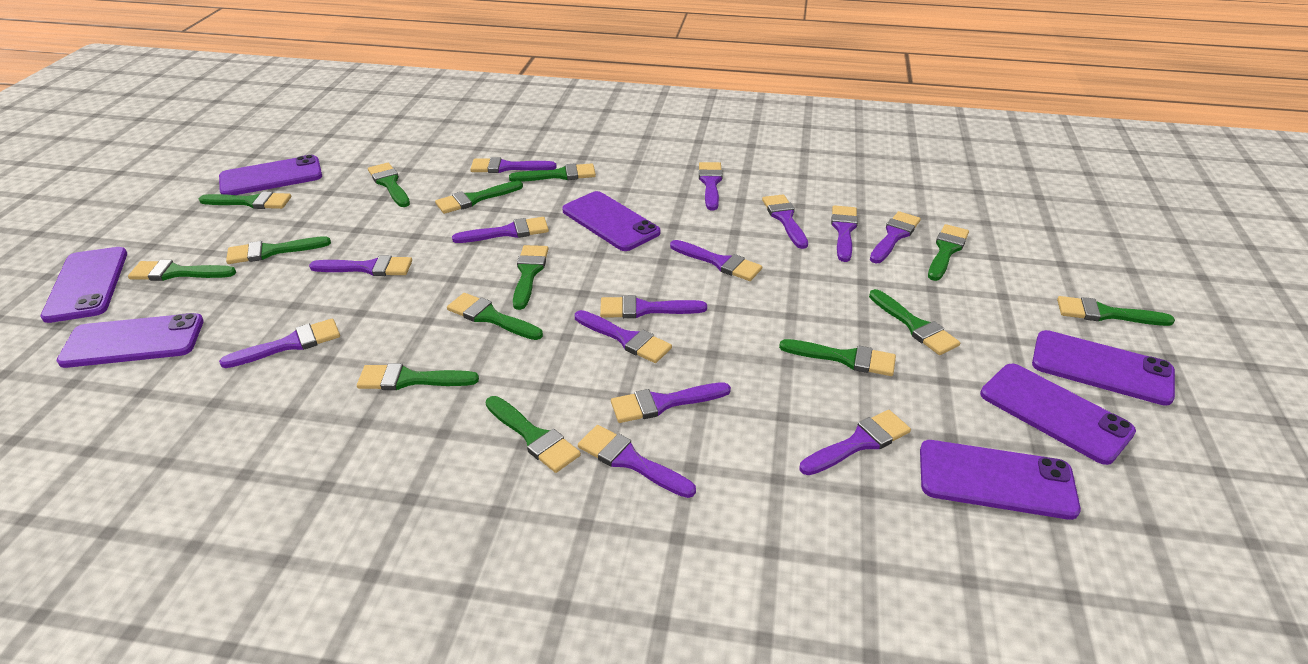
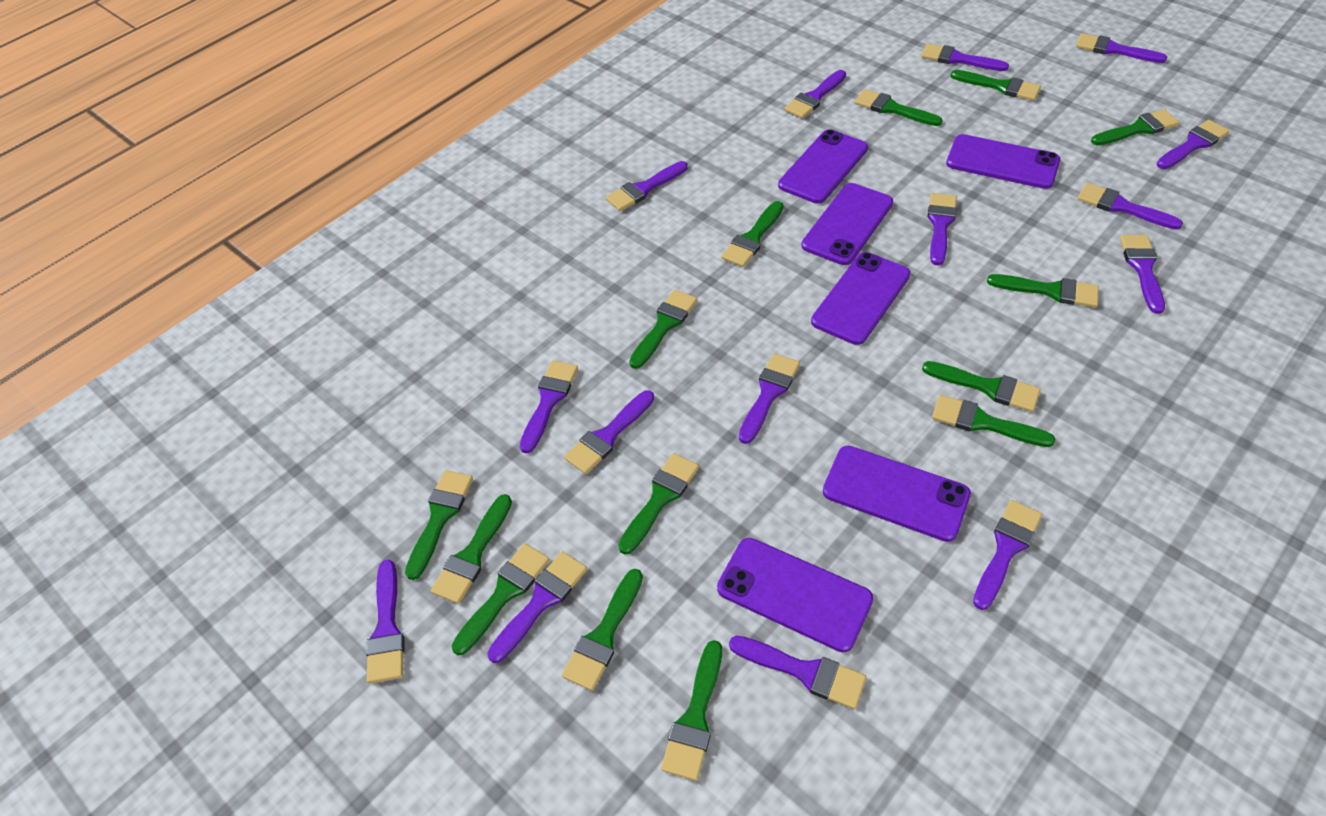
purple brush: [219,319,340,368] [309,255,412,276] [452,217,549,243] [470,157,557,173] [575,310,672,363] [578,425,696,498] [600,295,707,318] [611,382,731,423] [670,240,762,281] [699,162,723,210] [762,195,808,249] [800,410,911,475] [831,205,858,262] [870,211,921,263] = 14 -> [366,560,405,683] [488,551,587,663] [520,360,578,453] [564,390,654,474] [606,161,688,211] [729,636,866,709] [739,353,800,444] [784,70,846,119] [921,43,1009,71] [928,193,957,266] [973,500,1042,610] [1076,33,1167,63] [1077,183,1183,230] [1120,235,1165,314] [1157,120,1229,169] = 15
purple phone: [41,247,127,323] [57,313,204,368] [219,155,322,195] [562,191,661,251] [920,440,1081,520] [980,364,1136,465] [1032,330,1175,406] = 7 -> [717,538,873,652] [778,129,868,204] [801,183,893,265] [811,252,910,345] [823,446,971,542] [946,134,1060,189] = 6

